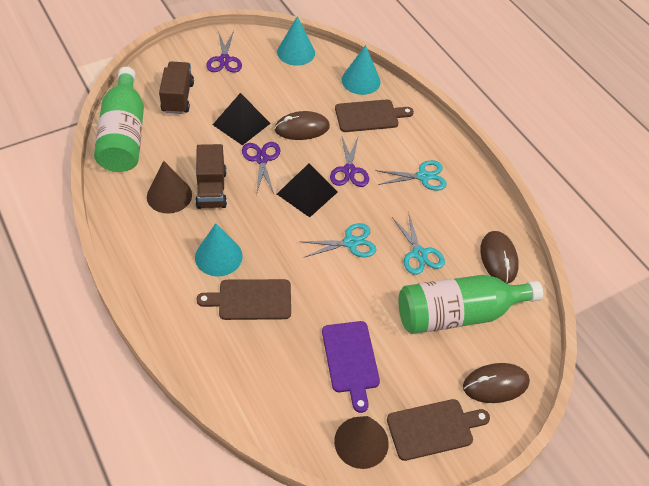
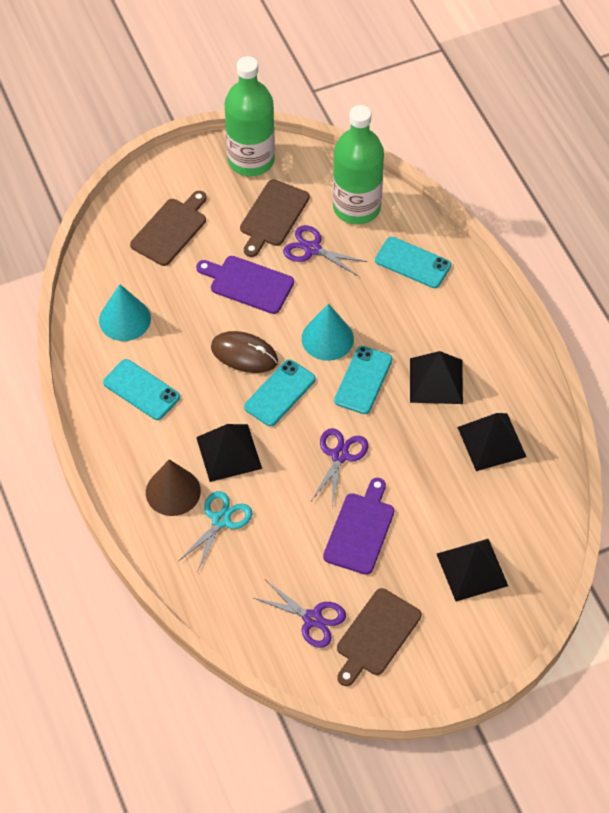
black pyramid: [213,93,271,145] [277,163,338,217] = 2 -> [196,424,262,482] [410,351,463,404] [437,539,508,601] [457,413,526,471] = 4
brown cone: [147,161,192,213] [334,416,389,469] = 2 -> [146,459,201,516] = 1
brown mouse: [274,111,330,140] [463,363,530,403] [480,231,519,284] = 3 -> [211,331,278,373] = 1
brown truck: [159,62,194,114] [195,144,227,209] = 2 -> none = 0
purple cutting board: [322,321,380,413] = 1 -> [196,256,294,314] [323,478,394,575] = 2
turquoise cone: [195,223,243,276] [277,16,315,66] [342,45,381,95] = 3 -> [99,284,151,341] [302,304,354,361] = 2
turquoise phone: none = 0 -> [103,359,180,420] [244,359,316,426] [334,346,392,414] [375,237,451,288] = 4
turquoise scissors: [300,223,377,258] [376,160,447,191] [392,214,445,275] = 3 -> [179,491,252,573] = 1

